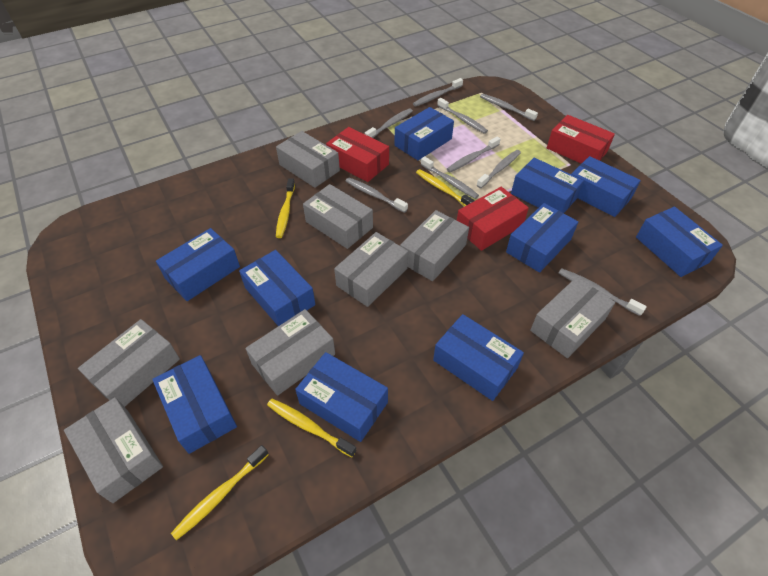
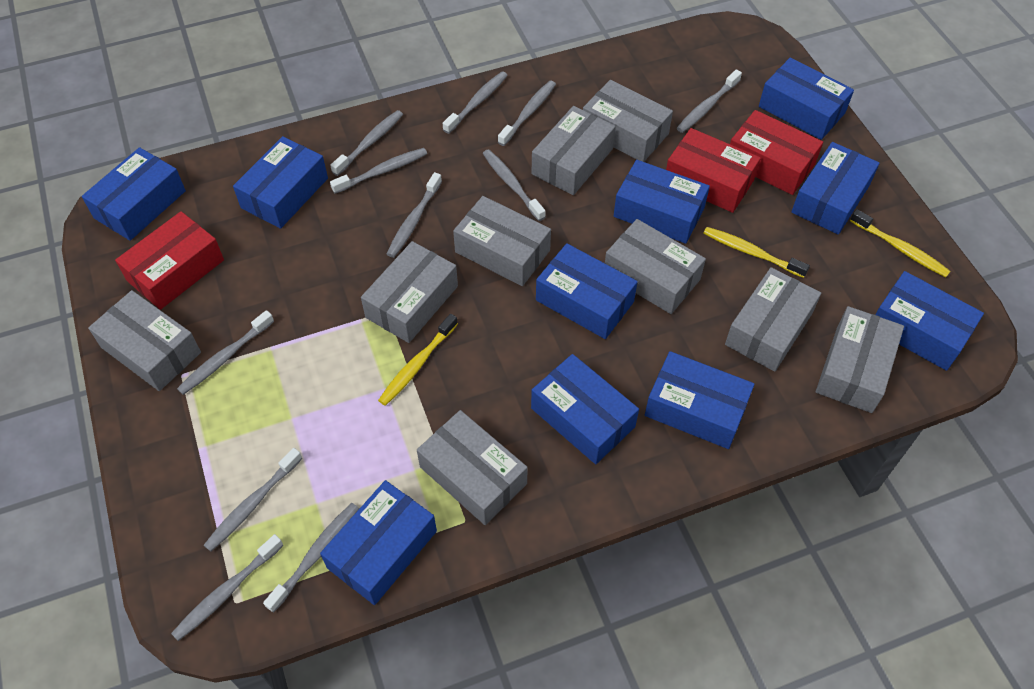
grey box: [64,397,163,503] [78,319,180,407] [245,309,335,396] [276,131,340,188] [303,184,373,249] [334,232,408,307] [400,210,469,281] [530,277,615,358] = 8 -> [88,290,201,391] [361,241,458,343] [417,410,528,525] [453,196,551,286] [532,106,616,195] [583,80,673,162] [605,219,706,314] [725,267,821,372] [816,306,904,413] = 9
grey toothbrush: [346,178,408,213] [365,108,413,138] [413,78,463,107] [421,156,479,199] [437,98,488,134] [447,137,501,172] [477,150,521,188] [480,94,538,121] [559,268,647,316] = 9 -> [171,534,284,641] [177,310,274,395] [204,448,303,551] [263,503,359,613] [330,110,403,176] [330,148,427,194] [387,172,442,258] [443,71,508,134] [483,149,546,221] [498,80,556,146] [677,69,742,133] = 11
yellow toothbrush: [171,445,269,540] [267,399,356,457] [276,178,295,238] [416,169,475,206] = 4 -> [378,314,458,406] [703,227,810,278] [850,209,951,278] = 3

